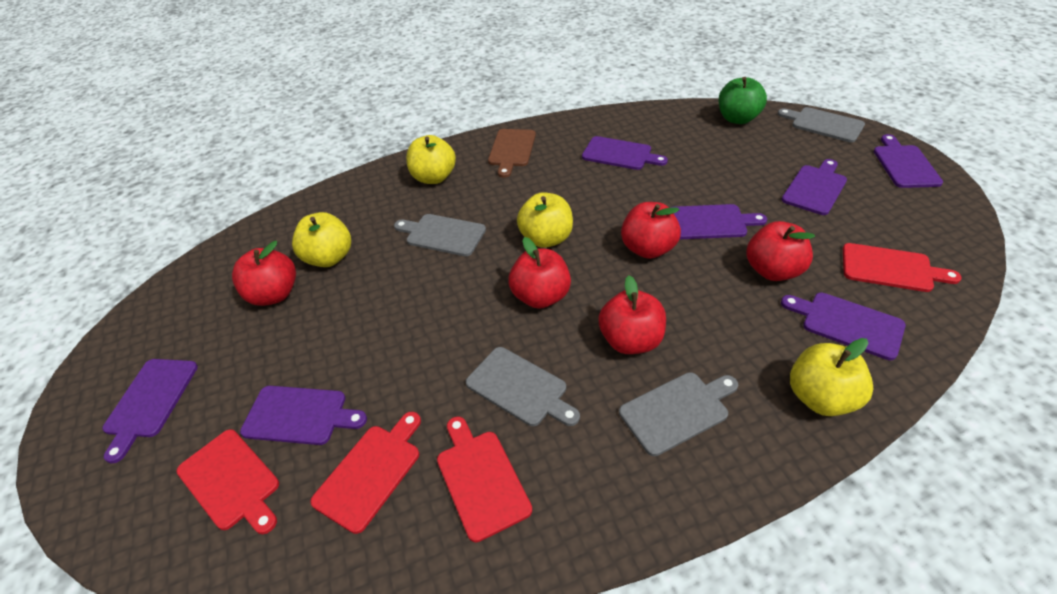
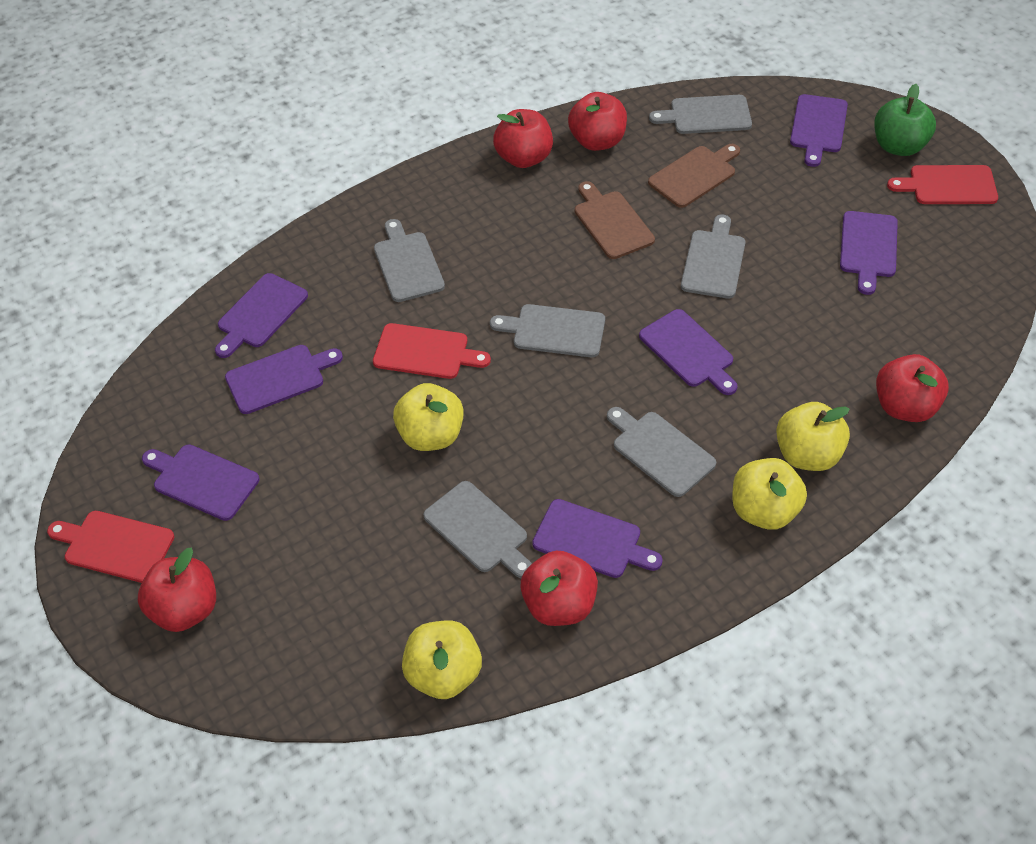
brown cutting board: [488,129,536,178] = 1 -> [575,181,655,259] [648,144,740,208] = 2
grey cutting board: [394,214,486,256] [466,347,580,426] [619,372,738,456] [778,107,865,142] = 4 -> [374,219,445,302] [423,481,532,578] [490,304,605,357] [607,407,716,497] [649,95,752,134] [681,214,745,299] = 6
red cutting board: [176,429,279,534] [310,412,421,534] [437,417,532,542] [843,243,962,292] = 4 -> [47,511,174,583] [373,323,491,379] [887,165,998,204] = 3

